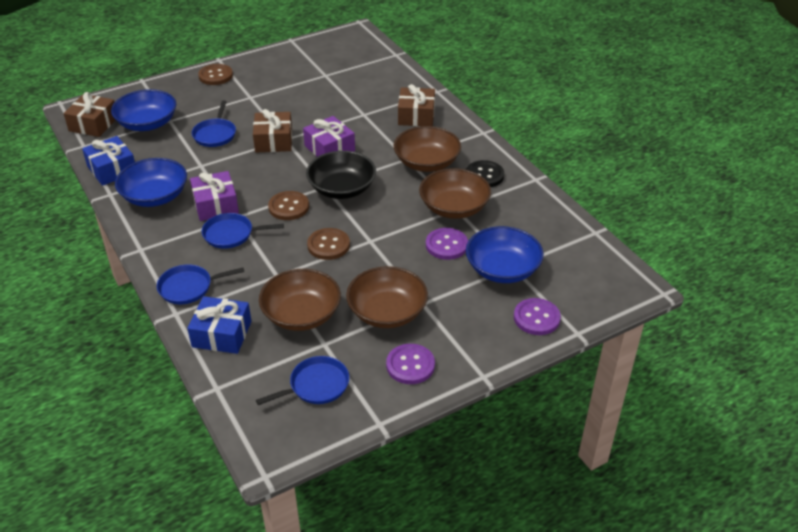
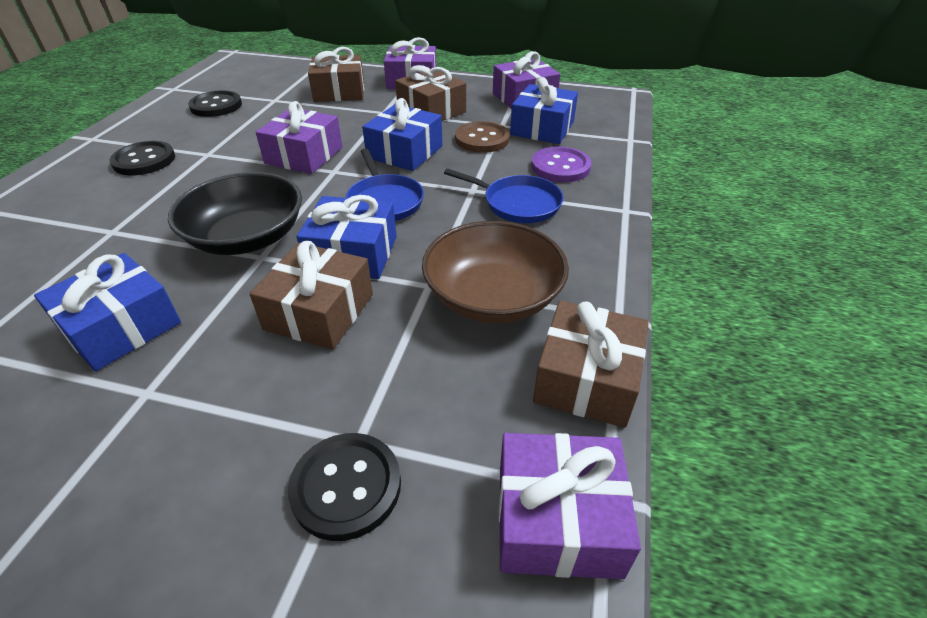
black button: [466,160,504,187] = 1 -> [109,141,175,175] [188,90,242,117] [288,433,401,541] = 3
blue bowl: [111,89,176,131] [115,158,187,207] [466,226,544,283] = 3 -> none = 0
blue gift: [82,136,135,186] [187,296,251,354] = 2 -> [34,253,181,371] [297,195,397,279] [362,98,442,171] [510,77,578,144] = 4
blue pan: [157,265,244,304] [192,100,236,147] [202,213,284,249] [256,356,349,405] = 4 -> [346,148,424,221] [444,168,564,223] = 2
brown bowl: [259,269,341,331] [346,266,428,328] [394,126,461,172] [419,168,491,219] = 4 -> [422,221,569,323] = 1
brown button: [198,64,233,85] [268,191,309,220] [307,228,350,260] = 3 -> [455,121,510,153] = 1
brown gift: [64,92,115,137] [253,109,292,152] [398,84,435,126] = 3 -> [249,241,373,350] [308,47,364,102] [395,65,466,121] [533,300,649,428] = 4
purple button: [386,344,435,384] [426,228,468,260] [514,298,561,335] = 3 -> [531,147,591,182] = 1
purple gift: [190,171,239,221] [303,116,355,157] = 2 -> [256,101,343,174] [384,37,436,89] [493,51,560,109] [499,433,641,579] = 4

